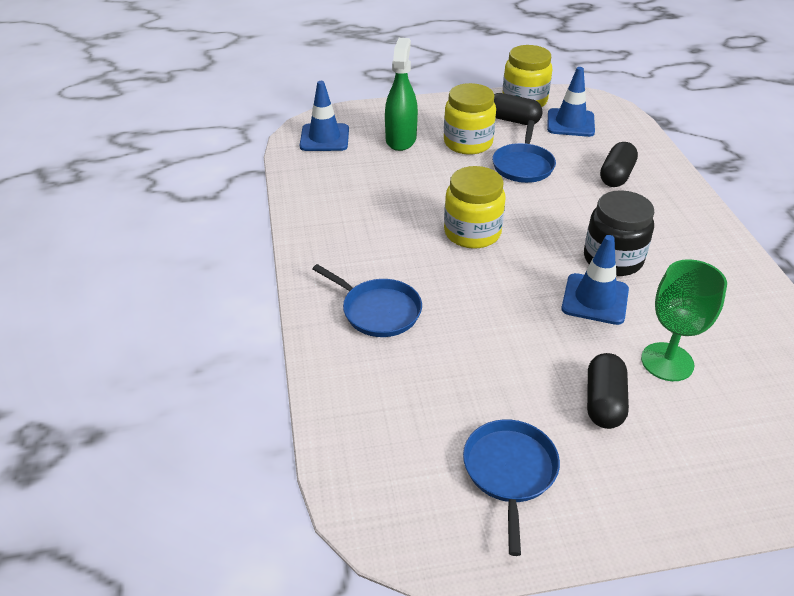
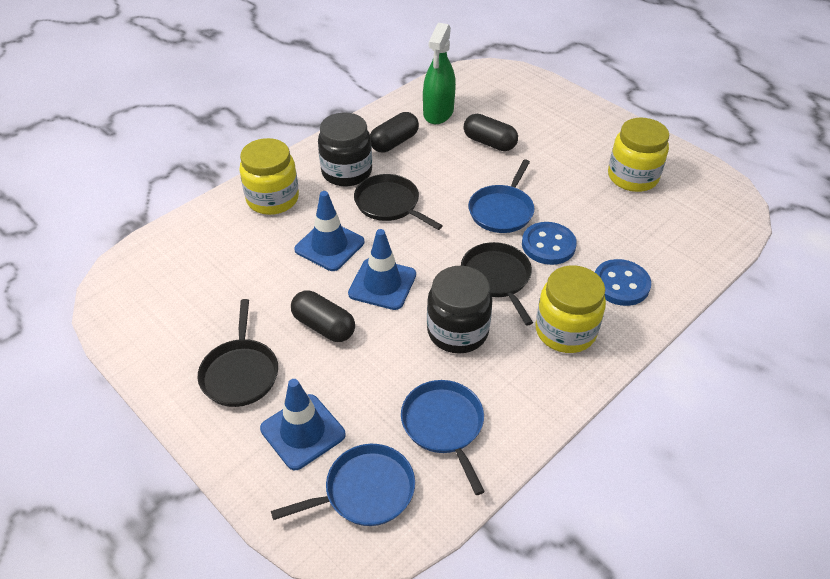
black jar: [584,190,654,276] = 1 -> [318,112,372,186] [427,266,492,354] = 2
black pan: none = 0 -> [198,299,278,407] [354,174,443,230] [461,242,533,326] = 3
blue button: none = 0 -> [522,222,577,265] [595,259,651,306] = 2
green goblet: [641,259,727,381] = 1 -> none = 0

